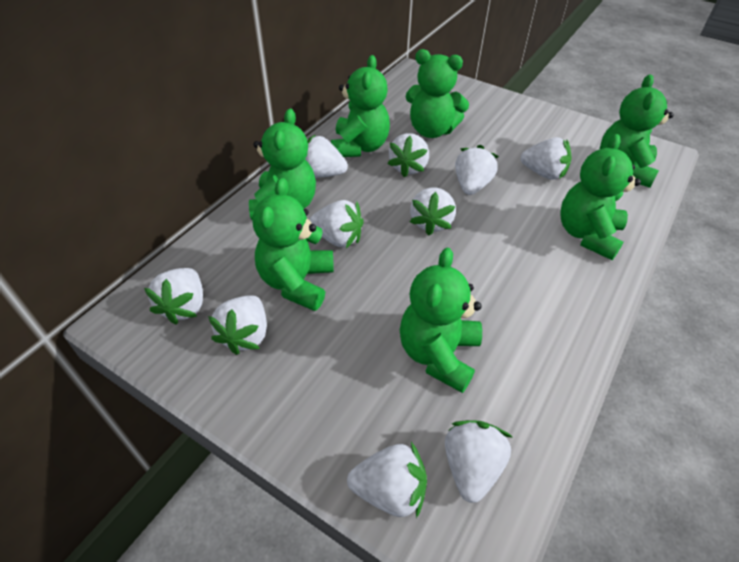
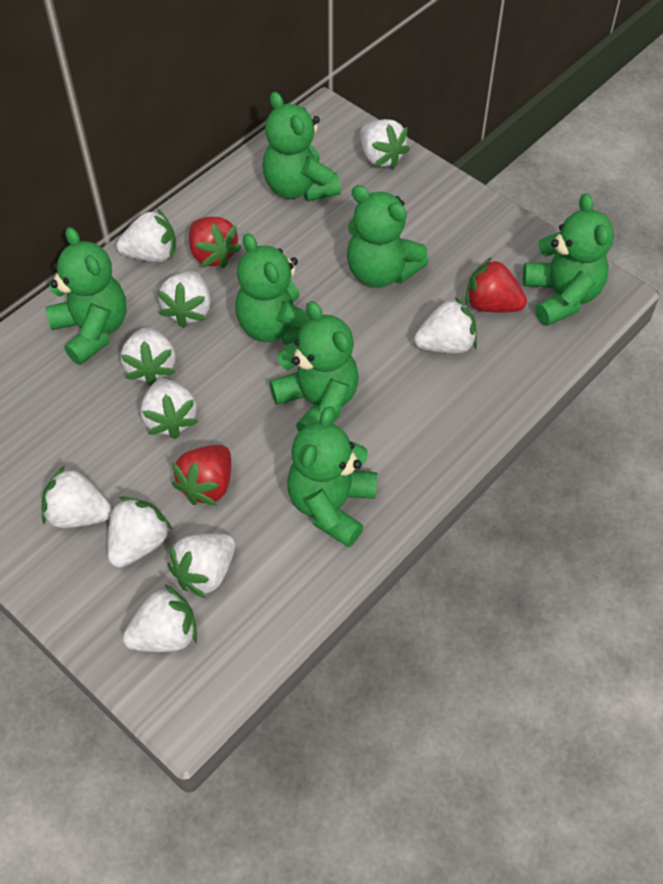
red strawberry: none = 0 -> [172,445,231,506] [189,217,242,268] [465,257,527,312] = 3

